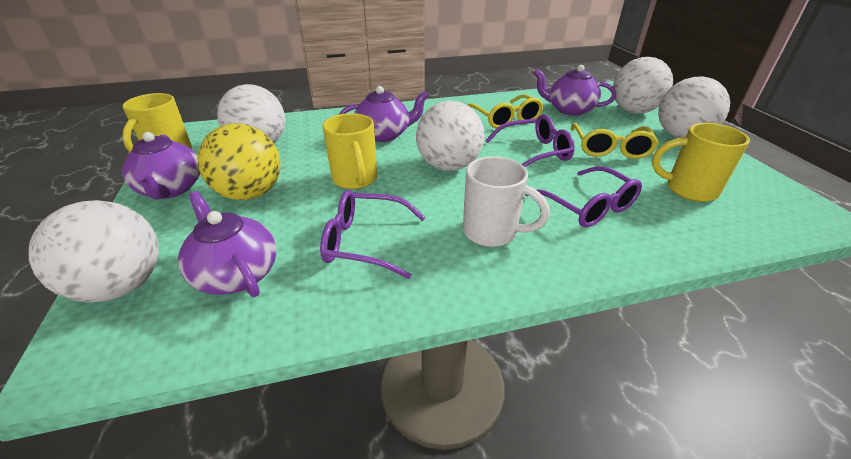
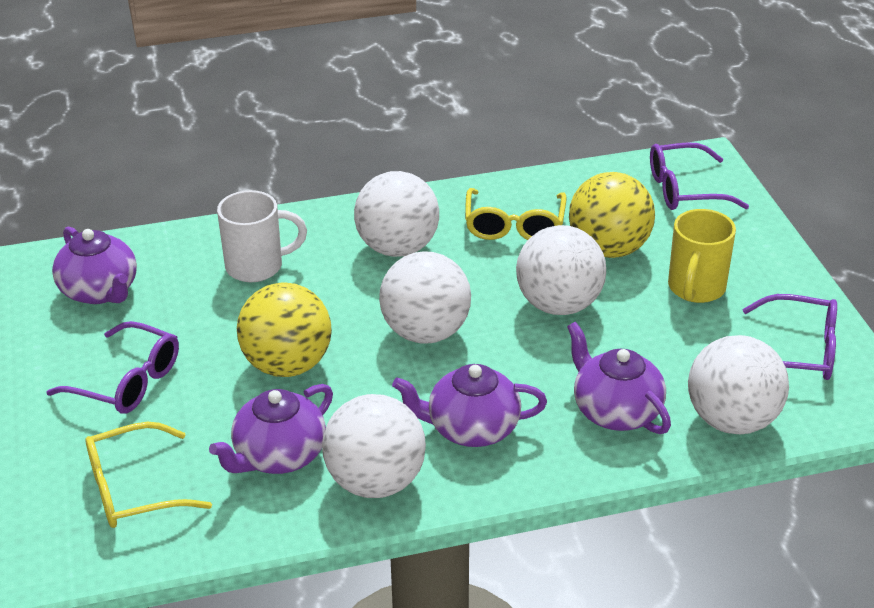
yellow ball: [197,123,281,200] = 1 -> [237,282,332,377] [569,172,655,258] = 2
yellow mug: [122,93,192,152] [323,113,377,189] [652,123,750,202] = 3 -> [668,209,736,303] = 1

